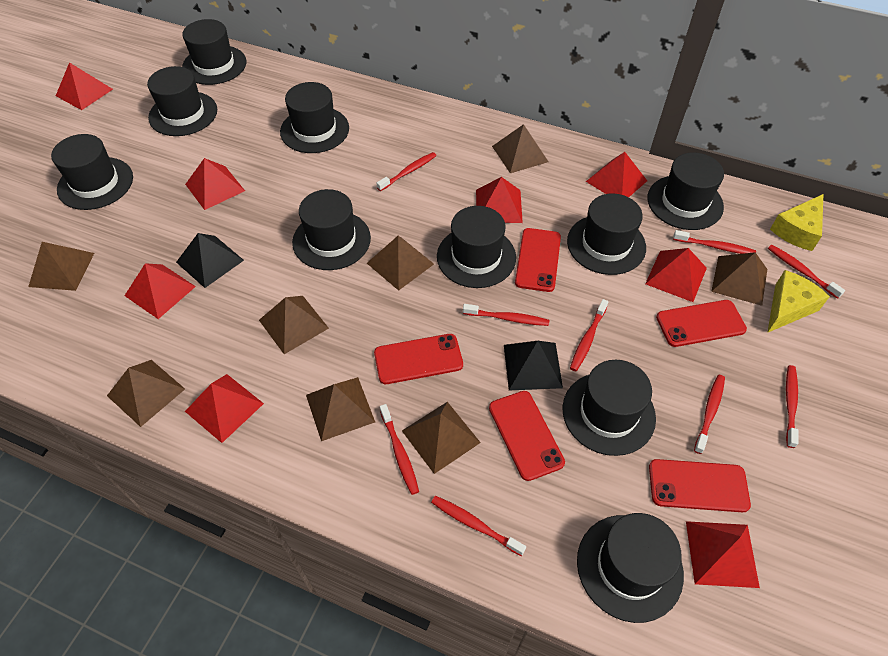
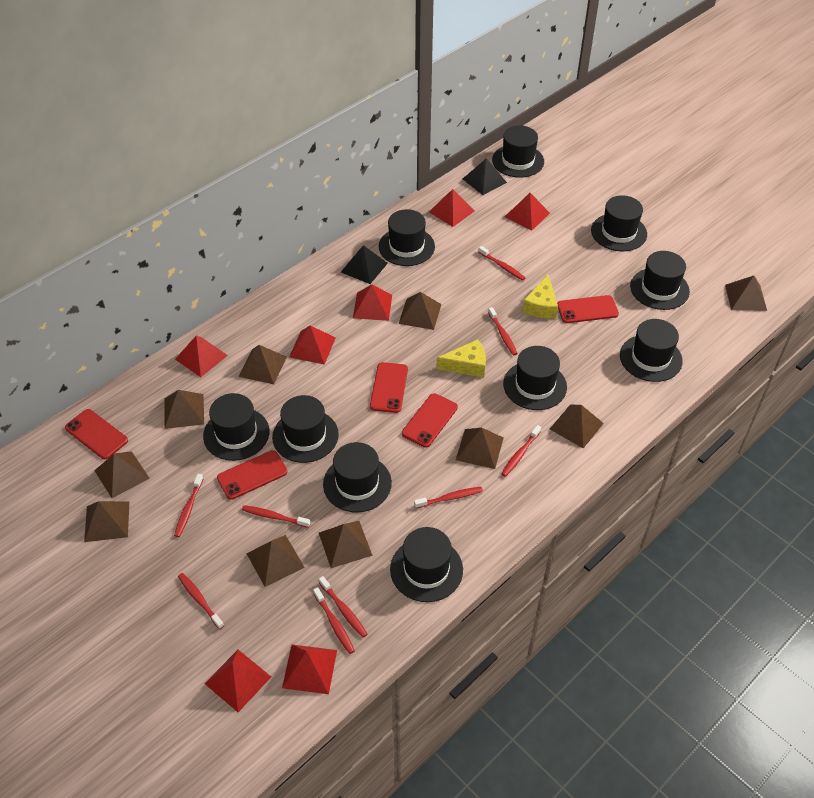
brown pyramid: [28,242,94,291] [107,360,185,427] [259,296,329,354] [306,377,375,441] [367,236,434,291] [402,402,481,474] [492,124,549,173] [711,252,767,306] = 8 -> [84,501,129,542] [94,451,150,498] [164,390,204,429] [238,345,287,384] [247,535,305,587] [319,521,373,568] [399,292,442,330] [456,428,503,469] [550,405,604,448] [725,276,767,311] = 10
red pyramid: [56,62,113,110] [125,263,196,319] [185,158,245,210] [185,374,264,443] [476,177,523,223] [586,152,647,197] [645,248,707,302] [686,521,760,588] = 8 -> [175,335,228,377] [205,650,271,712] [282,645,337,694] [289,325,335,365] [353,284,392,321] [429,189,474,227] [505,193,550,230] = 7

